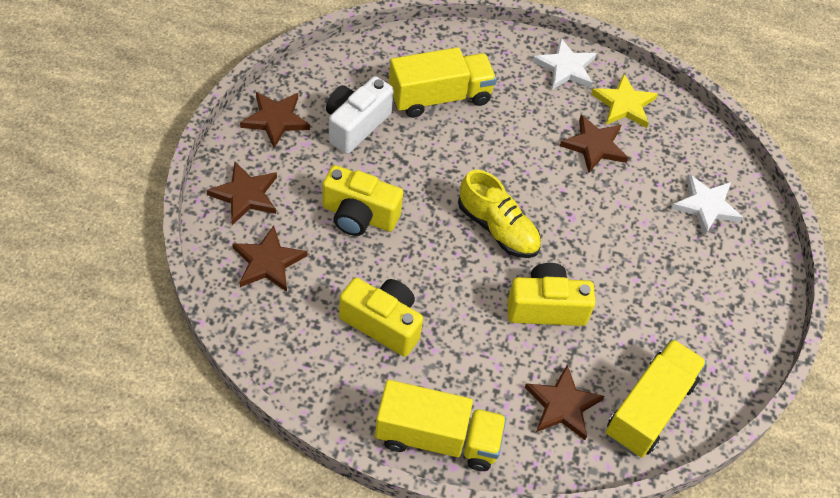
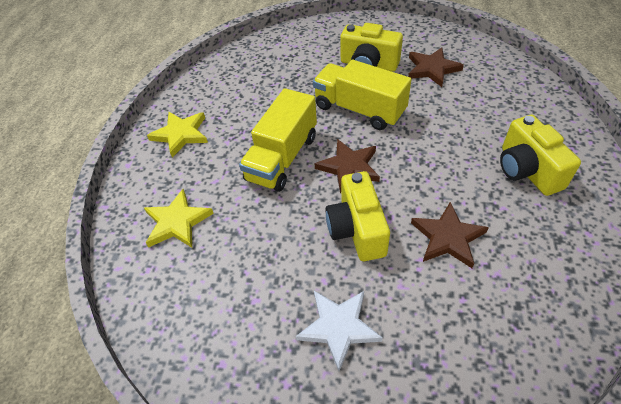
brown star: [206,162,277,225] [232,225,307,292] [240,92,310,148] [525,365,604,440] [560,115,628,173] = 5 -> [315,139,380,193] [408,47,464,87] [411,202,489,268] = 3
white camera: [326,76,394,154] = 1 -> none = 0
white star: [532,38,597,90] [671,174,743,236] = 2 -> [296,291,383,371] = 1
yellow shoe: [458,170,541,258] = 1 -> none = 0
yellow star: [591,74,658,128] = 1 -> [144,189,214,248] [147,112,208,158] = 2
yellow truck: [375,380,506,471] [389,47,497,118] [606,339,707,458] = 3 -> [239,88,317,192] [313,60,411,130] = 2

